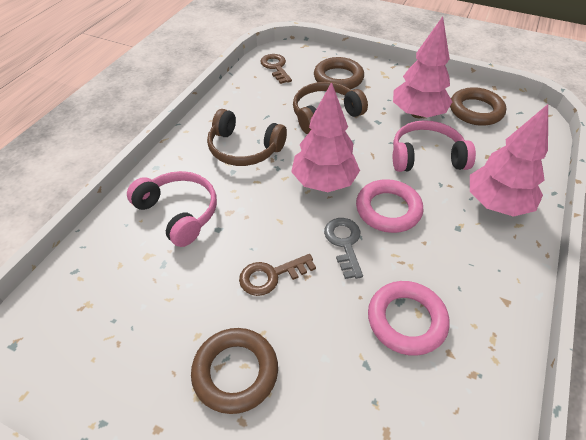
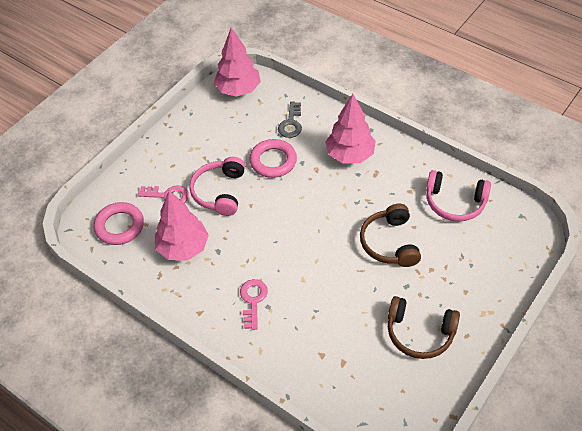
brown key: [239,254,316,296] [261,54,292,84] = 2 -> none = 0
brown ring: [191,328,278,414] [314,57,364,89] [450,87,506,126] = 3 -> none = 0
pink key: none = 0 -> [138,185,189,203] [240,279,268,330] = 2

